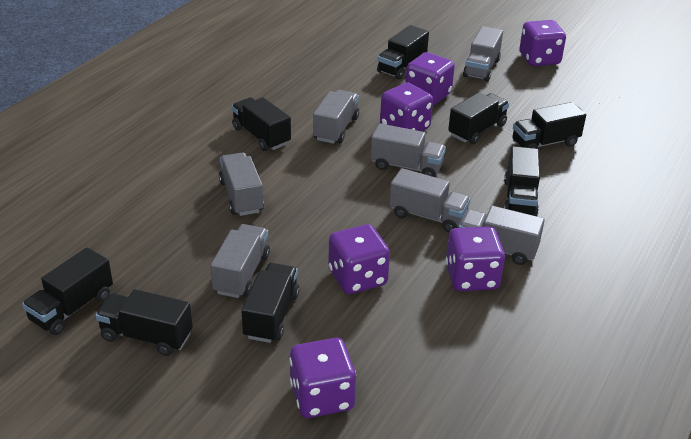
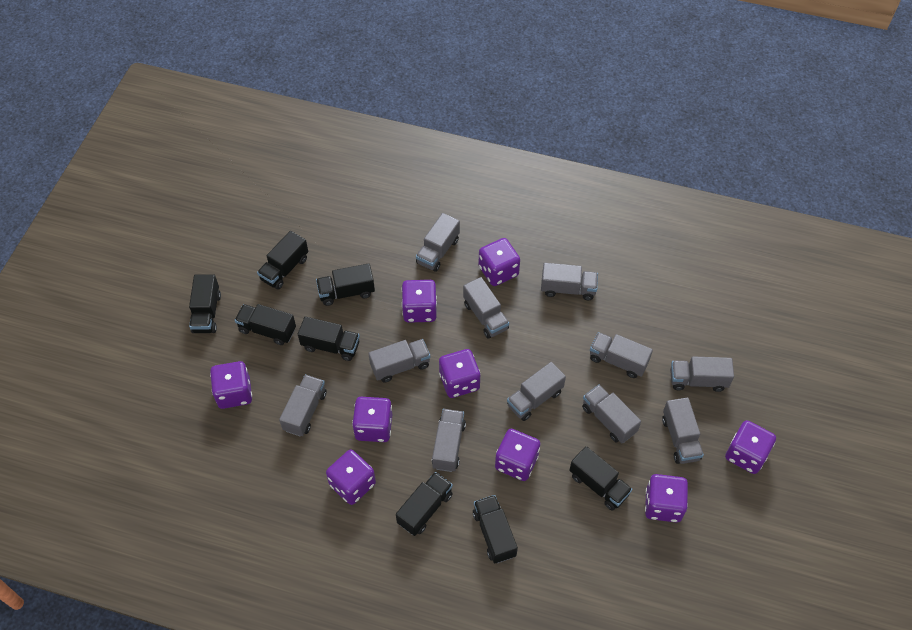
grey truck: [210,224,270,298] [219,153,264,216] [313,90,359,144] [370,123,446,177] [389,168,471,233] [459,206,545,265] [463,26,503,82] = 7 -> [279,375,327,436] [368,339,430,383] [416,213,460,272] [432,409,466,472] [463,277,509,339] [507,362,566,421] [541,263,598,300] [582,385,641,443] [590,332,653,378] [662,397,704,464] [670,356,734,392] = 11
purple dice: [290,338,356,418] [328,224,390,294] [380,82,433,131] [405,52,455,105] [446,226,505,291] [520,20,566,66] = 6 -> [210,361,252,409] [326,450,376,505] [352,397,392,442] [402,280,437,323] [439,349,480,398] [478,238,520,286] [495,429,540,481] [645,474,688,523] [725,420,776,474] = 9

